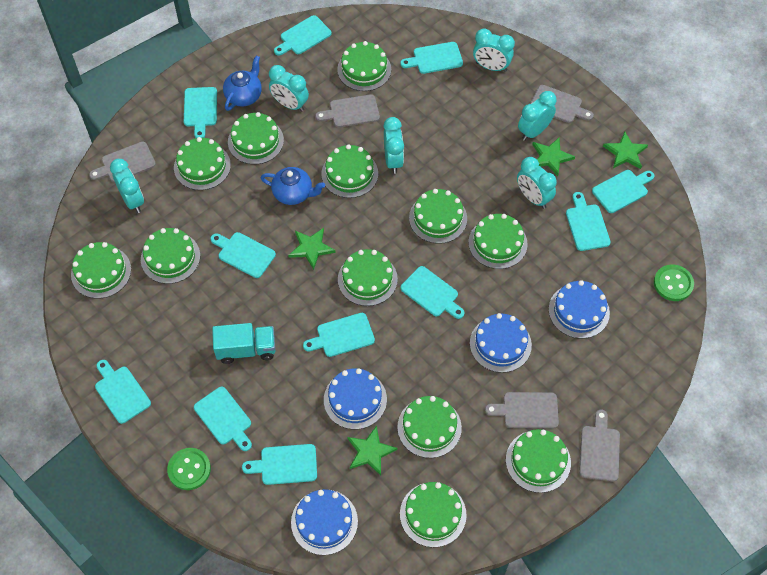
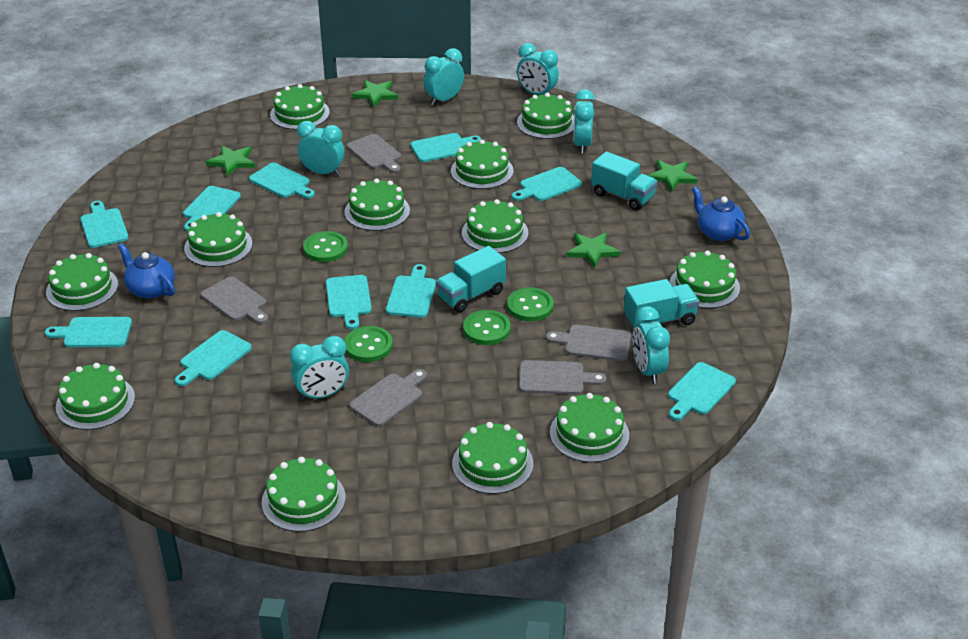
blue cake: [291,489,358,555] [324,368,387,429] [470,313,532,373] [549,280,610,339] = 4 -> none = 0
green button: [167,448,211,490] [654,265,694,301] = 2 -> [303,231,348,262] [344,326,393,362] [463,310,511,345] [507,287,554,322] = 4
turquoise cutting board: [95,360,151,424] [184,87,217,138] [194,387,252,451] [211,232,276,278] [242,444,317,485] [274,15,332,56] [303,313,375,357] [400,42,463,74] [400,266,465,319] [566,192,611,251] [592,170,654,213] = 11 -> [45,317,132,347] [81,201,129,248] [175,330,252,386] [183,186,241,231] [249,163,315,199] [326,275,372,329] [386,264,436,318] [410,133,481,162] [512,167,582,201] [668,362,736,420] = 10
turquoise truck: [212,323,275,364] = 1 -> [436,246,506,313] [591,151,658,210] [624,279,699,329] = 3

